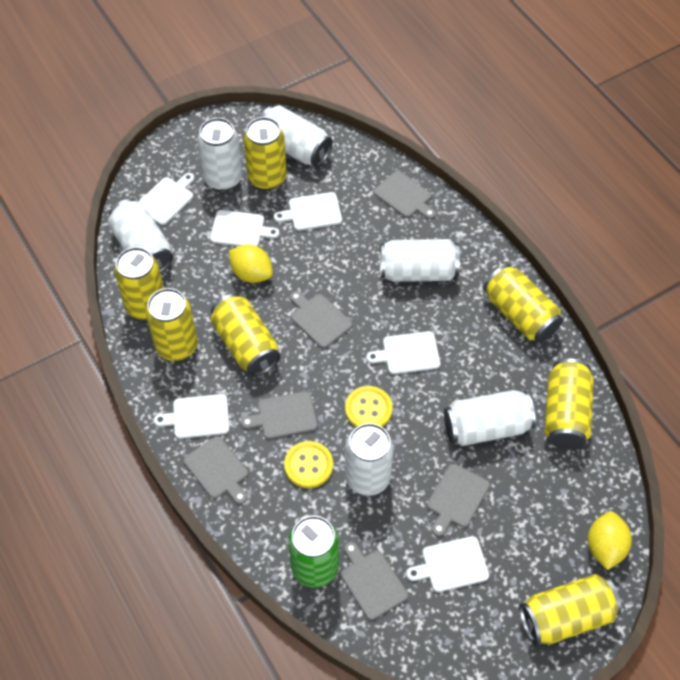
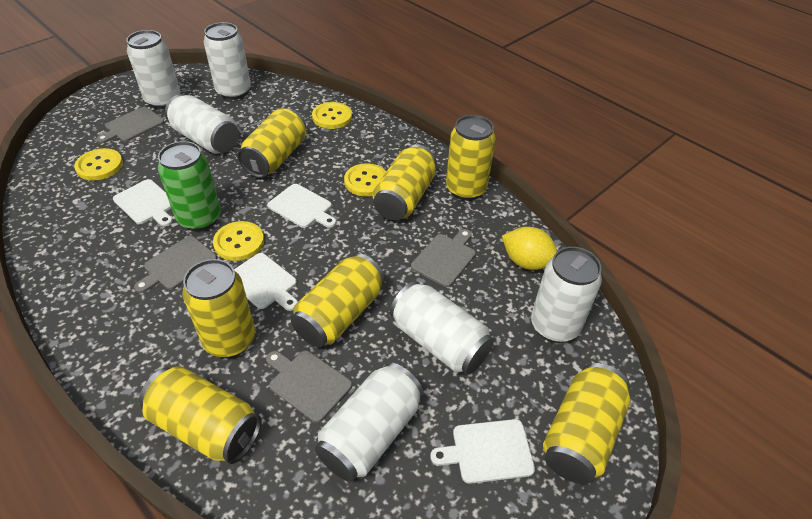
grey cutting board: [184,436,248,504] [241,391,317,439] [290,291,352,348] [341,542,408,620] [374,171,436,219] [427,463,490,537] = 6 -> [97,107,164,143] [134,236,217,293] [266,351,352,423] [411,229,476,287] = 4
white cutting board: [138,173,194,225] [154,394,229,439] [210,210,279,246] [274,192,342,231] [366,331,440,374] [406,536,489,592] = 6 -> [113,179,173,227] [234,253,298,311] [267,184,336,228] [430,419,535,484] = 4
yellow button: [284,441,333,488] [345,386,393,427] = 2 -> [74,148,123,181] [213,221,264,261] [312,102,352,129] [344,163,386,196] = 4
yellow lemon: [229,244,273,283] [588,512,632,570] = 2 -> [502,227,557,270] = 1

